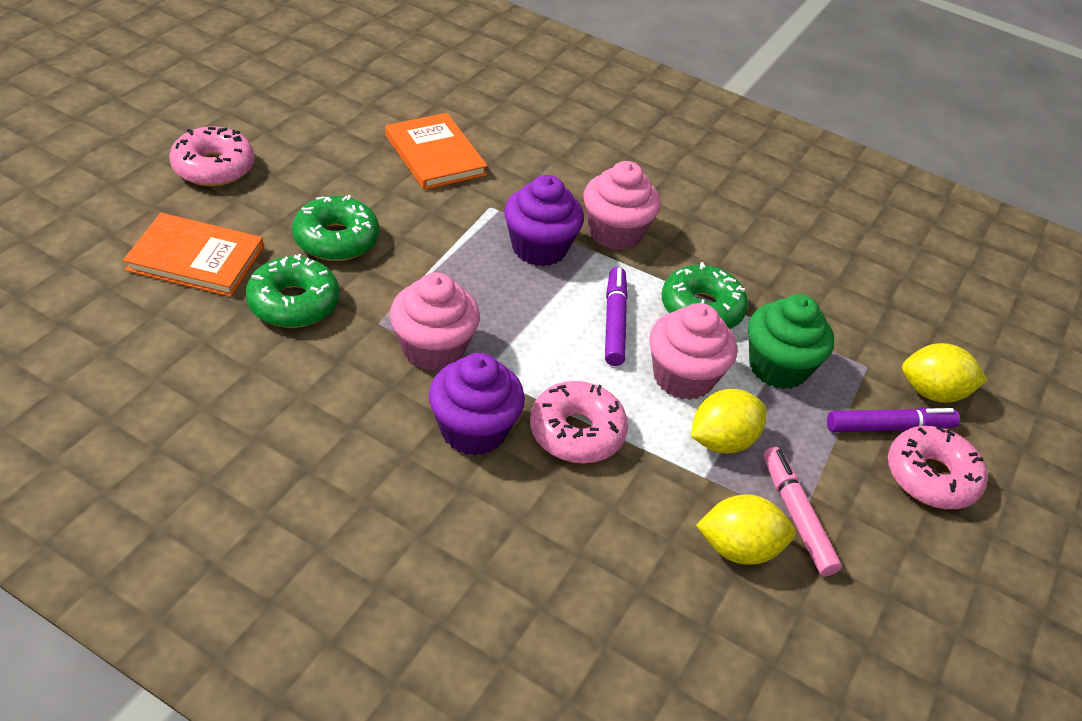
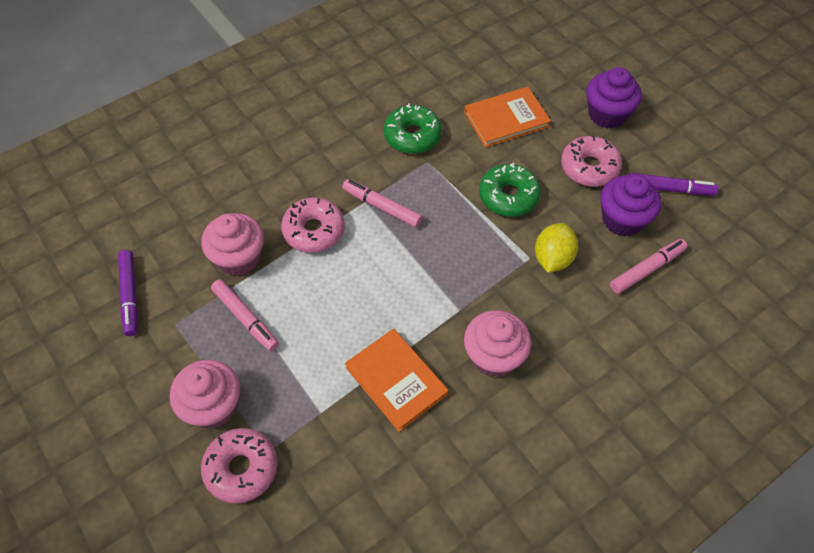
green cupcake: [748,294,834,389] = 1 -> none = 0
green donut: [246,254,340,328] [292,195,379,261] [662,262,748,329] = 3 -> [384,104,442,154] [479,163,541,217] = 2
pink marker: [763,447,842,576] = 1 -> [211,279,279,351] [342,179,422,228] [610,239,687,294] = 3
yellow lemon: [691,389,767,454] [696,494,795,565] [902,343,988,403] = 3 -> [535,223,578,273] = 1

